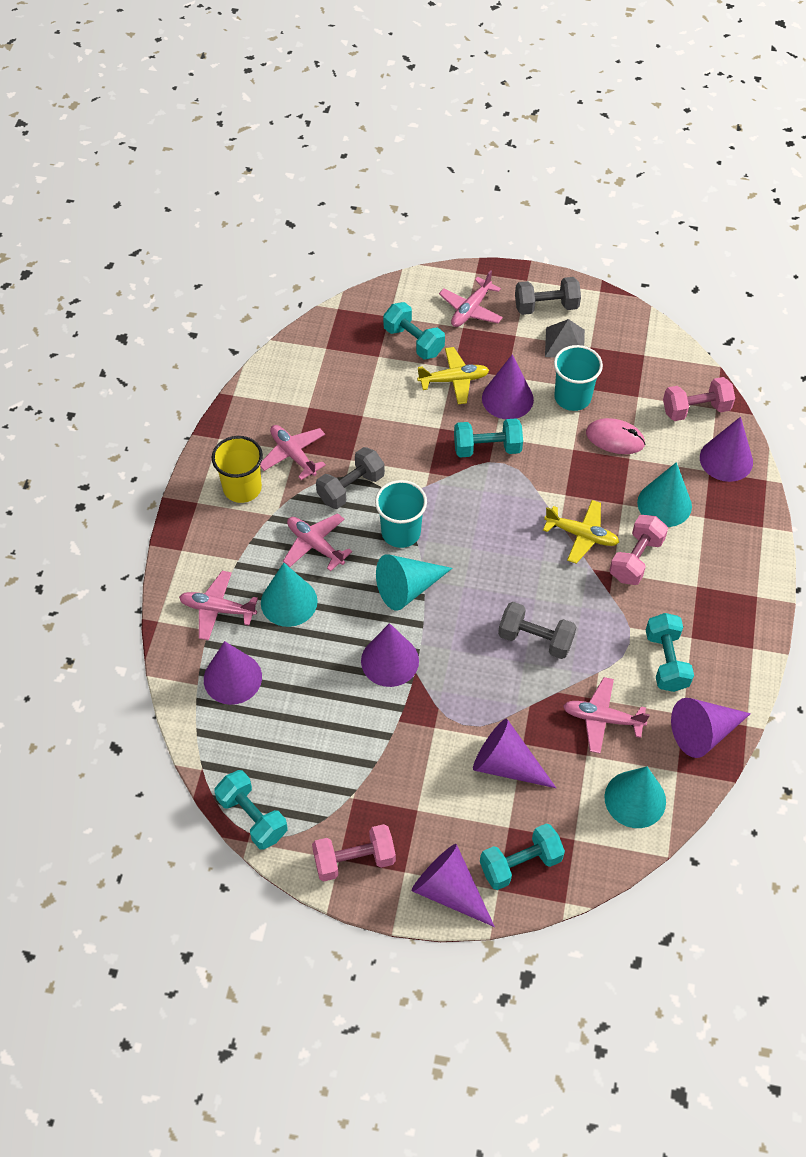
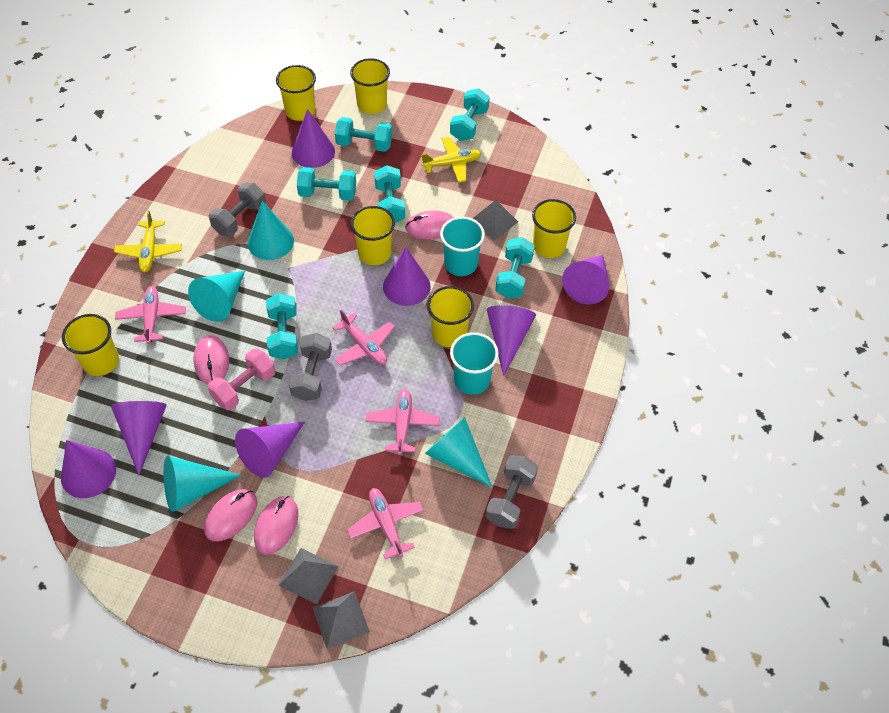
grey pyramid: [545,319,585,358] = 1 -> [278,548,339,605] [313,591,370,649] [472,200,518,241] = 3
pink dumbbell: [312,824,396,881] [609,515,668,585] [663,377,735,421] = 3 -> [208,348,275,410] = 1
pink mouse: [586,418,645,454] = 1 -> [193,335,229,384] [204,489,257,542] [254,496,298,555] [405,210,454,239] = 4
pink plane: [179,571,258,641] [260,425,326,480] [283,513,352,571] [439,270,503,327] [563,677,650,753] = 5 -> [115,286,186,344] [332,310,395,365] [347,488,424,559] [366,389,440,455] = 4
turquoise dumbbell: [214,770,288,850] [383,302,445,359] [454,418,523,458] [480,823,565,890] [646,613,694,692] = 5 -> [266,293,298,359] [297,167,356,201] [335,117,392,152] [374,165,405,223] [450,89,490,141] [495,237,535,299] = 6
yellow cup: [212,436,263,503] = 1 -> [62,314,119,376] [276,65,316,121] [350,59,390,114] [350,206,395,265] [427,286,474,347] [532,199,576,258] = 6

